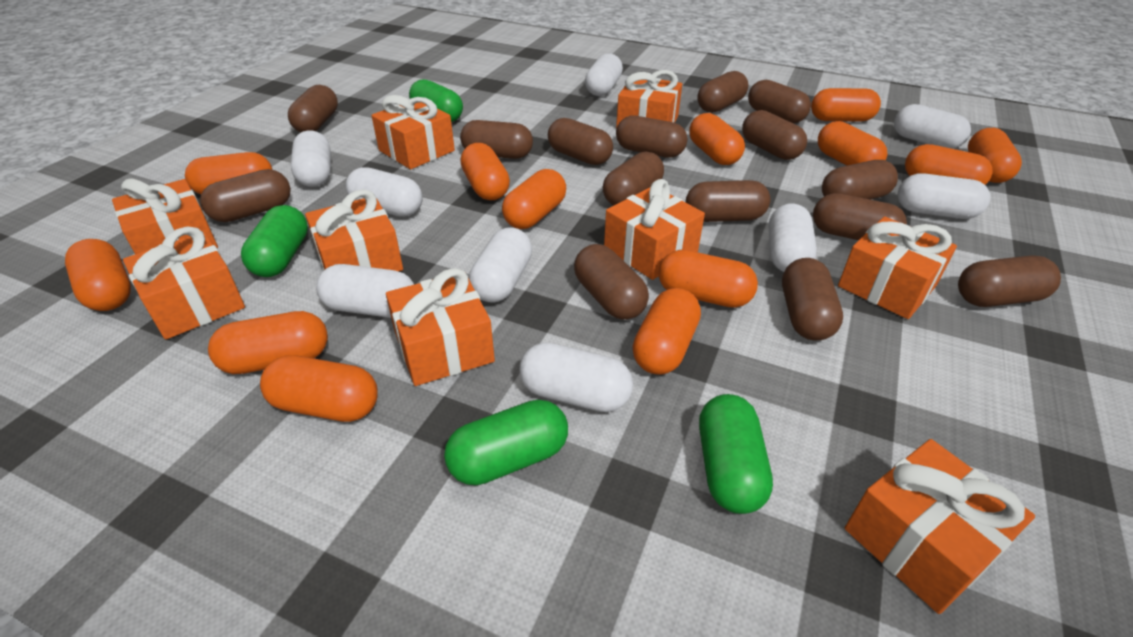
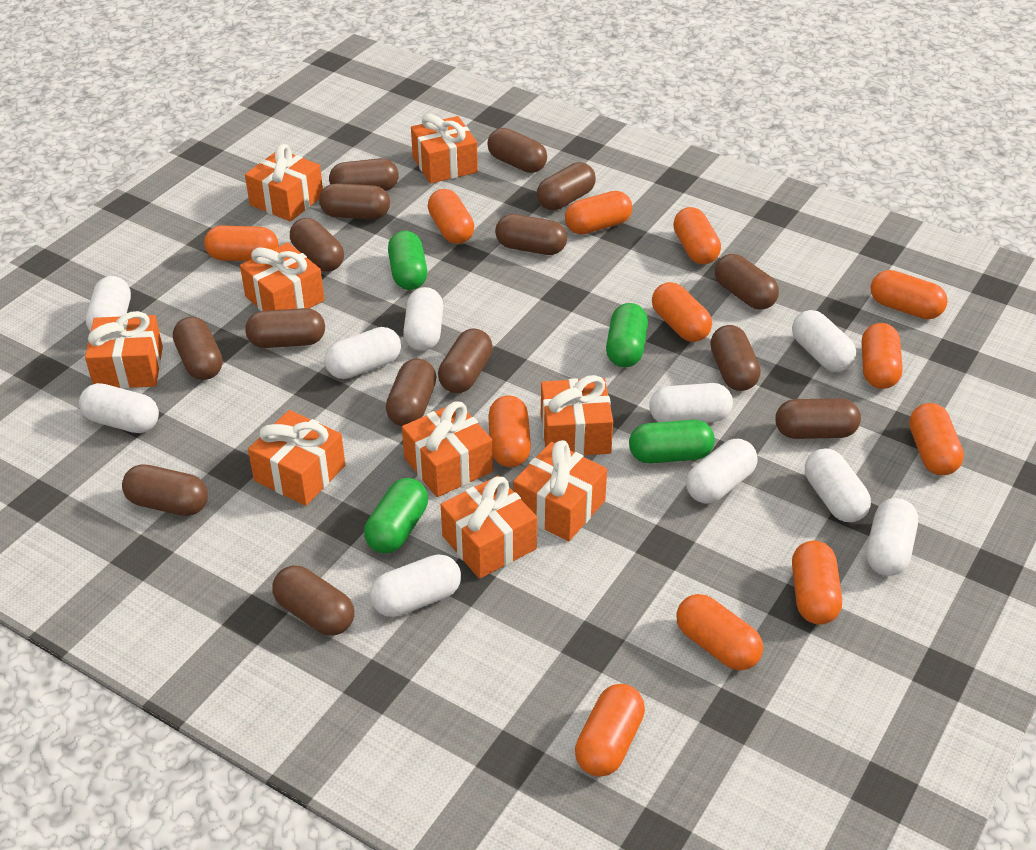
orange capsule: [65,239,131,311] [185,152,272,194] [208,311,328,374] [260,356,378,422] [460,143,510,200] [502,169,566,229] [632,288,701,375] [658,250,758,308] [689,113,745,165] [811,88,881,122] [818,121,887,166] [905,144,993,185] [968,128,1022,183] = 13 -> [204,226,278,261] [428,189,474,244] [488,396,531,467] [565,191,632,234] [575,684,645,777] [652,282,712,342] [673,207,721,264] [676,594,763,670] [792,540,842,625] [862,323,903,389] [870,270,947,319] [909,403,964,475] = 12
white capsule: [291,130,331,187] [316,264,415,318] [346,167,423,217] [469,227,532,303] [519,343,633,412] [585,53,623,96] [769,203,817,272] [894,104,971,149] [897,173,990,219] = 9 -> [79,383,159,433] [86,276,131,332] [324,327,401,379] [370,554,461,617] [403,287,443,351] [649,383,733,423] [686,439,757,504] [792,310,856,372] [805,448,871,522] [866,498,918,576] = 10

